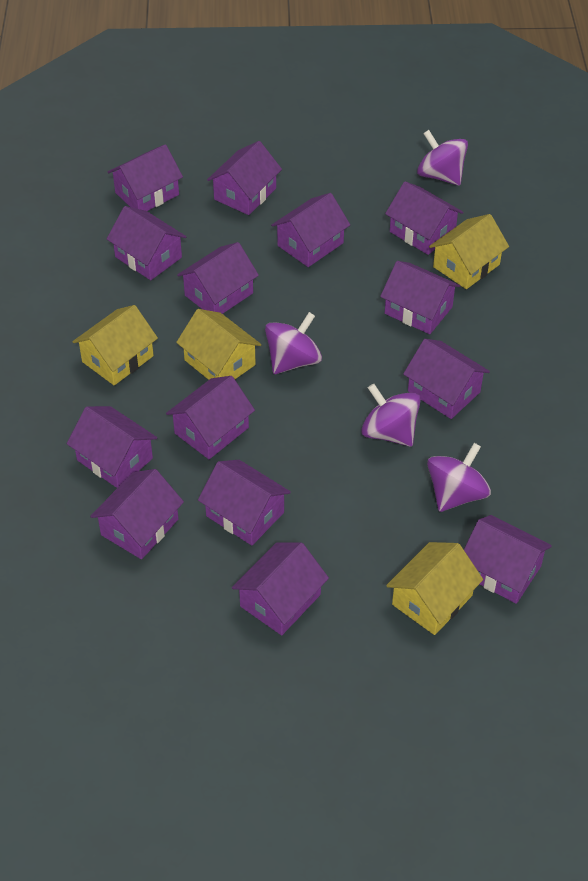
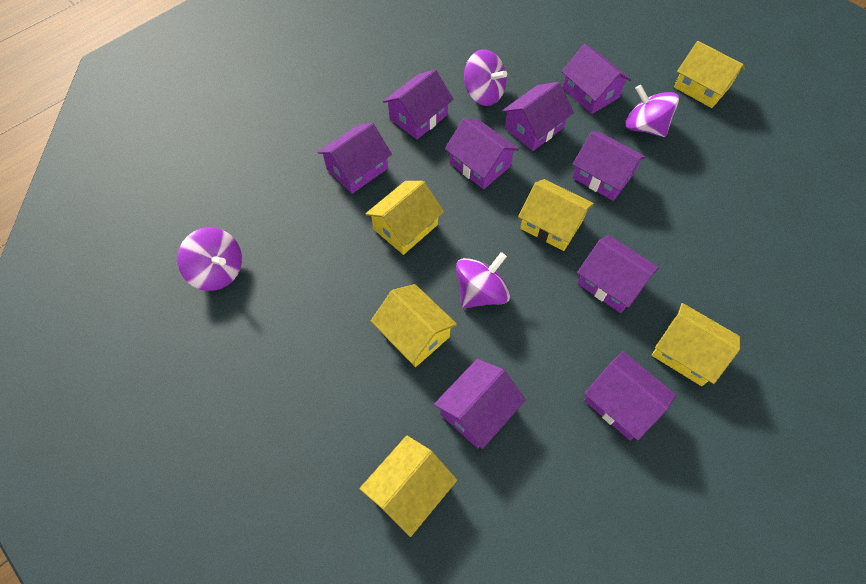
purple house: [67,406,157,488] [90,469,184,559] [107,206,186,280] [108,144,183,211] [166,376,255,459] [177,242,259,314] [198,460,291,545] [207,141,282,215] [232,543,329,635] [271,193,350,267] [380,261,460,334] [385,181,464,255] [403,339,490,419] [464,515,552,604] = 14 -> [317,123,392,194] [383,70,454,139] [434,359,526,449] [445,118,519,189] [502,82,574,151] [561,44,631,114] [572,132,646,201] [577,235,659,313] [584,351,676,440] = 9
yellow house: [73,305,158,385] [176,309,262,380] [386,542,483,635] [429,214,509,289] = 4 -> [359,435,457,537] [365,181,444,255] [371,284,457,367] [518,179,594,251] [652,303,740,386] [674,41,745,108] = 6

